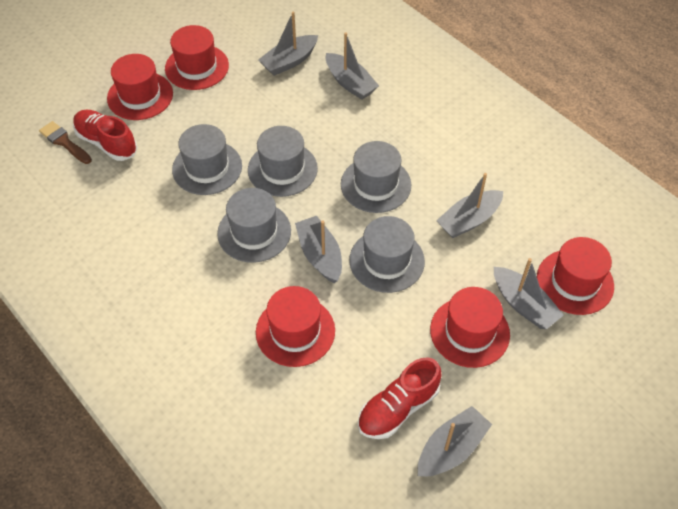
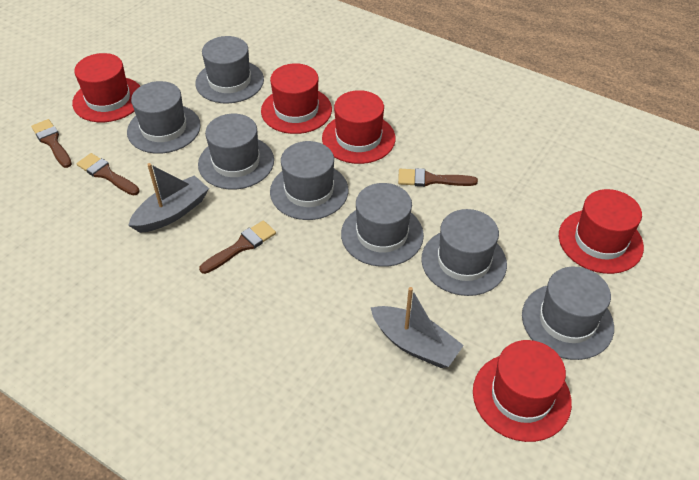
brown brush: [39,121,92,164] = 1 -> [31,119,72,168] [77,153,140,196] [199,220,276,274] [398,168,478,187] = 4
grey boat: [258,12,318,76] [295,216,342,283] [326,33,379,100] [418,406,492,476] [436,173,503,238] [494,258,564,329] = 6 -> [128,163,209,233] [371,287,464,368] = 2
grey hat: [172,124,242,195] [217,188,291,263] [248,126,318,197] [341,141,411,213] [349,216,425,293] = 5 -> [127,81,201,154] [195,36,264,104] [198,114,274,190] [270,141,348,220] [341,183,424,267] [421,209,507,296] [522,267,614,360] = 7
red shoe: [73,110,138,161] [358,357,442,439] = 2 -> none = 0

